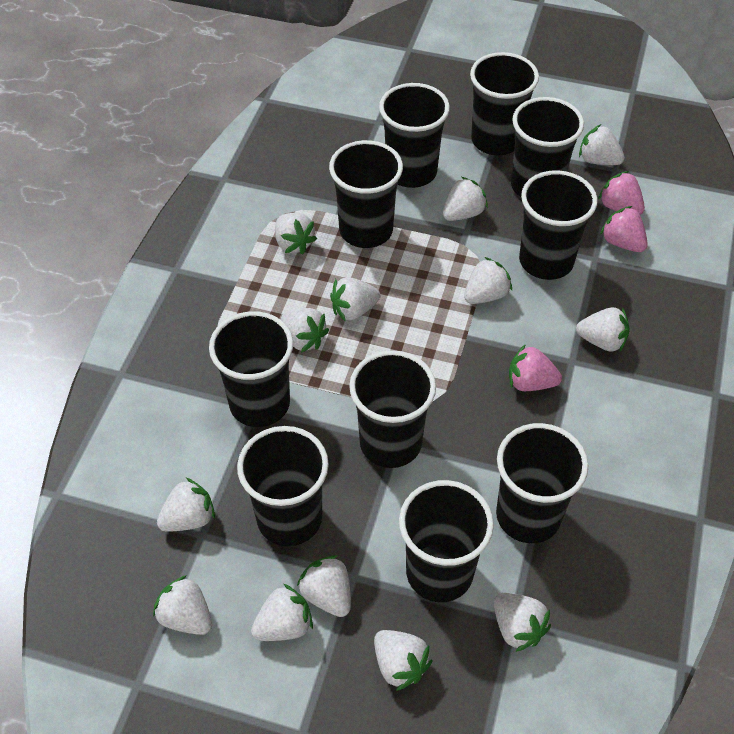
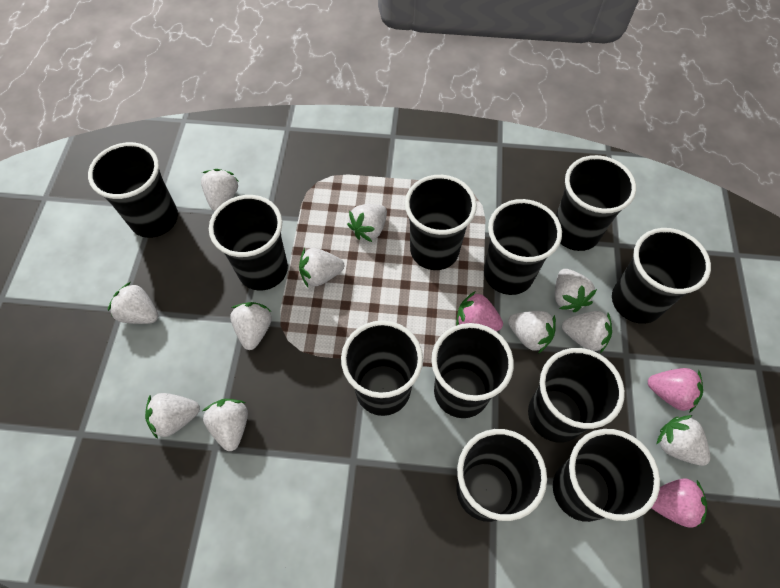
black cup: [209,311,293,427] [237,426,329,546] [329,140,403,248] [349,350,436,468] [379,83,450,188] [399,480,494,602] [470,52,539,155] [496,423,589,543] [511,97,584,198] [519,170,598,280] = 10 -> [88,142,178,238] [209,195,288,291] [341,320,423,416] [405,175,477,270] [431,323,514,418] [456,429,547,522] [484,199,562,295] [528,348,625,442] [553,429,660,522] [556,155,636,251] [612,228,711,324] = 11
white strawberry: [153,575,212,635] [157,478,215,532] [251,583,313,641] [275,213,317,254] [281,308,329,353] [297,555,351,617] [330,277,380,322] [374,630,433,691] [443,177,488,221] [464,257,512,304] [494,593,551,652] [576,307,629,352] [579,124,625,165] = 13 -> [108,282,158,324] [145,393,200,439] [201,169,238,211] [203,399,248,451] [230,302,272,350] [299,248,344,287] [347,204,387,242] [508,311,556,354] [555,269,597,312] [562,311,612,353] [656,415,710,466] = 11

